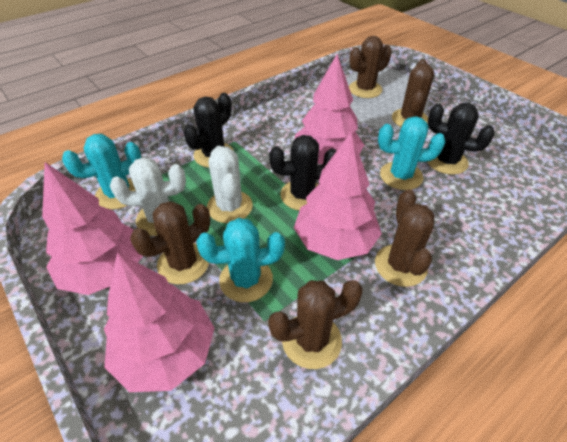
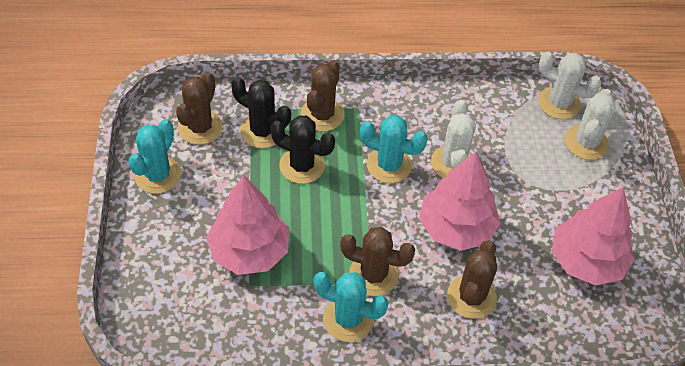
black cactus: [184,93,234,168] [269,135,336,211] [427,103,495,175] = 3 -> [231,77,291,148] [270,115,335,184] = 2
brown cactus: [130,201,210,284] [268,280,363,369] [349,36,392,98] [375,189,435,287] [392,59,434,127] = 5 -> [176,72,223,145] [301,60,344,131] [340,227,415,296] [447,240,497,319] = 4
pink tree: [42,162,143,295] [104,253,215,392] [294,132,382,260] [295,54,364,164] = 4 -> [206,175,289,275] [419,152,501,251] [552,187,635,286] = 3
white cactus: [110,157,186,236] [207,146,253,223] = 2 -> [431,100,476,178] [538,52,602,119] [565,89,616,160] = 3

